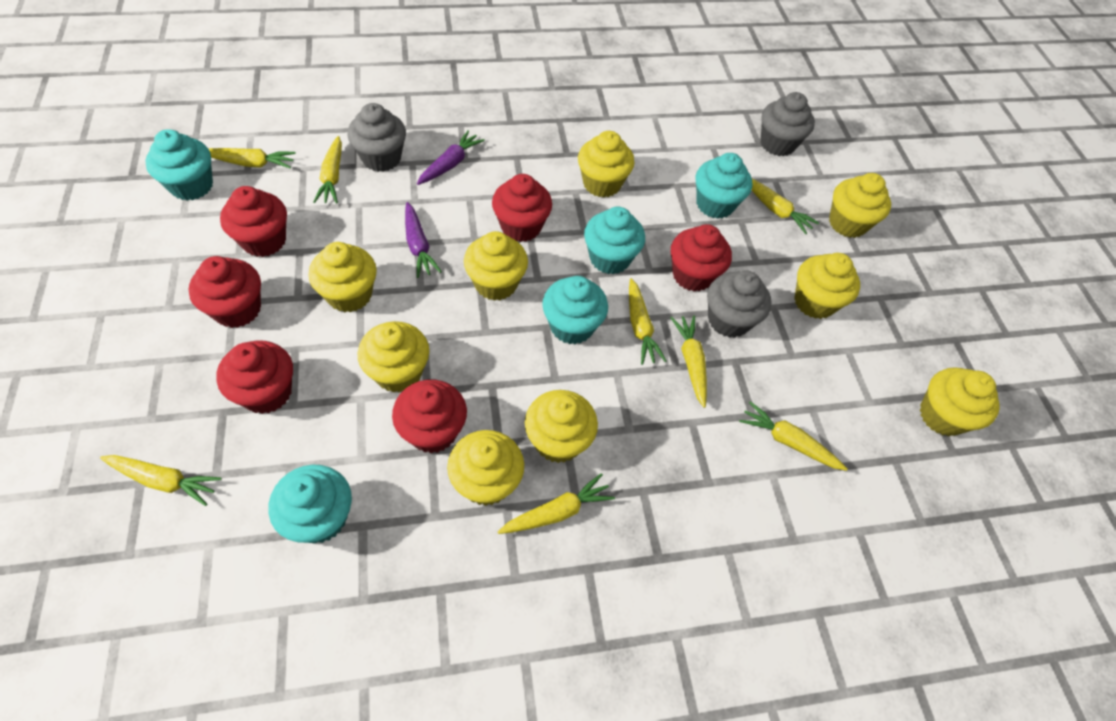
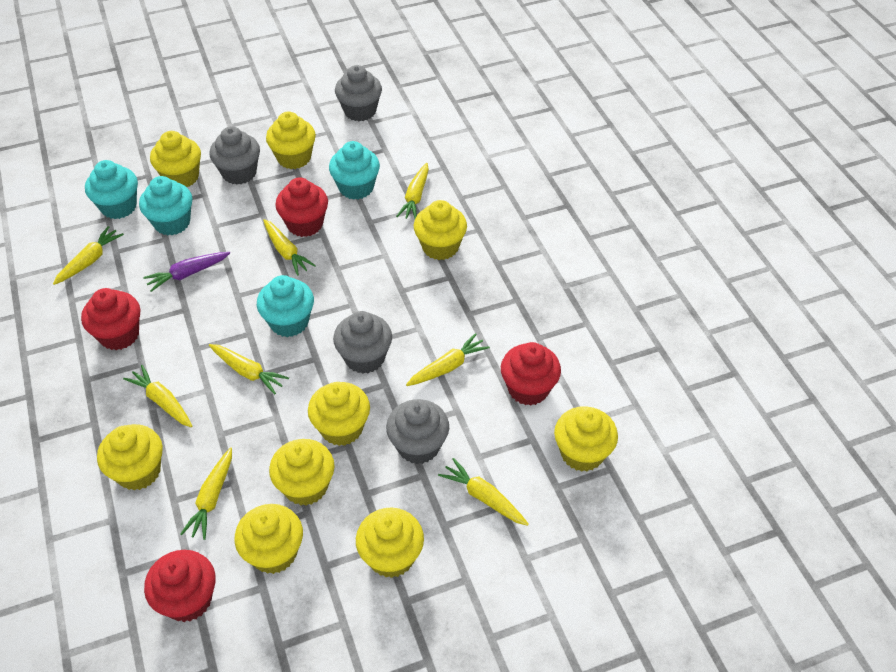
grey cupcake: [348,103,406,172] [707,270,771,338] [760,92,815,156] = 3 -> [209,126,260,185] [333,311,392,374] [335,65,382,121] [386,399,449,464] = 4
purple carrot: [405,202,442,278] [417,130,485,185] = 2 -> [143,252,230,292] = 1
red cupcake: [189,256,261,328] [216,340,293,414] [220,186,287,257] [392,380,467,453] [492,174,552,242] [671,224,732,292] = 6 -> [81,288,140,350] [144,550,216,622] [275,177,328,237] [501,342,561,406] = 4
turquoise cupcake: [145,129,213,201] [269,465,352,544] [542,276,608,344] [584,207,645,274] [696,153,752,219] = 5 -> [85,160,138,219] [139,176,192,236] [257,275,314,337] [329,141,380,200] = 4

